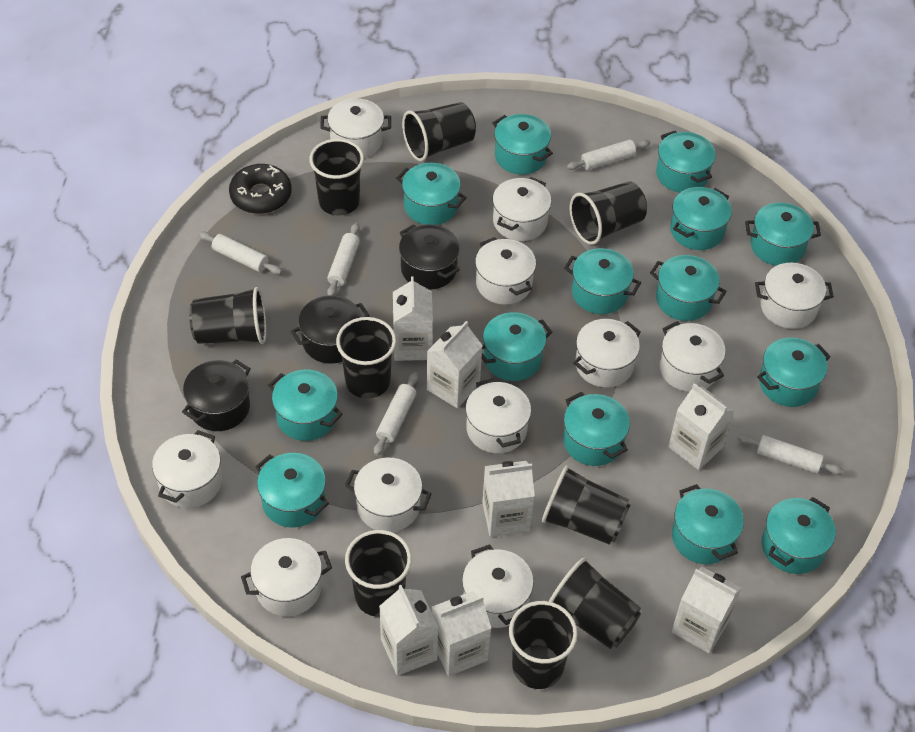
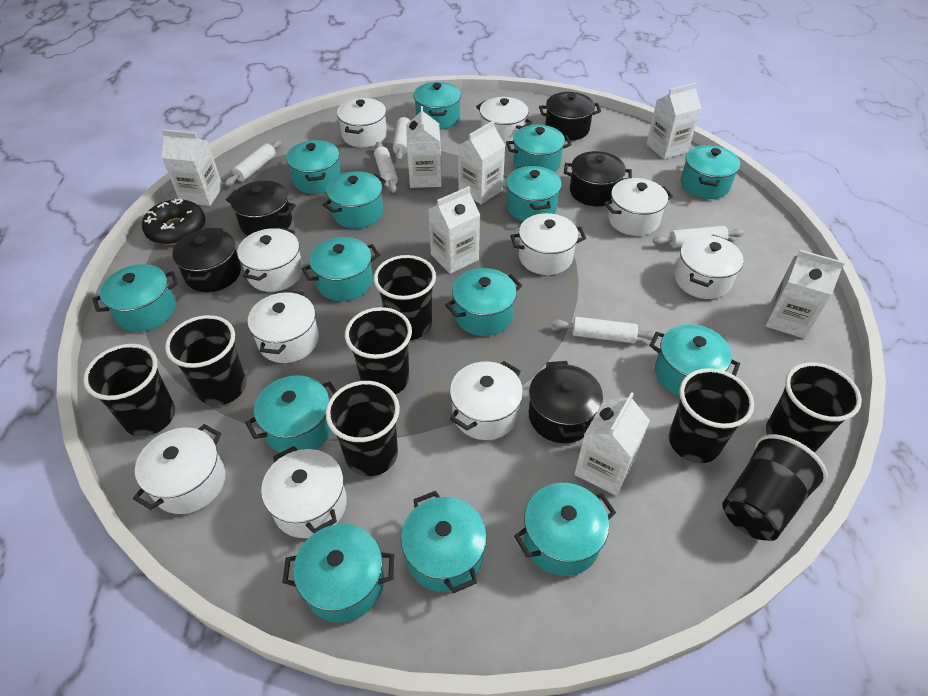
black cup: [189,287,266,344] [309,139,364,215] [336,317,396,399] [345,530,412,617] [402,102,476,161] [509,601,578,689] [542,465,630,545] [549,557,641,649] [569,181,647,245] = 9 -> [83,344,175,437] [165,315,246,406] [326,381,400,476] [345,307,412,394] [374,255,436,340] [669,368,754,463] [722,434,828,541] [766,362,862,453] = 8
black pot: [182,359,251,431] [291,295,370,364] [399,224,460,290] = 3 -> [172,228,241,292] [226,181,296,236] [528,361,603,443] [539,92,601,141] [564,151,632,206] = 5
white pot: [152,430,222,508] [241,538,332,616] [320,98,391,158] [345,458,432,532] [462,544,534,628] [465,378,531,453] [475,237,536,305] [493,177,551,241] [573,319,641,388] [659,321,726,392] [755,263,834,329] = 11 -> [133,424,226,514] [237,227,303,292] [248,290,319,363] [261,446,347,538] [337,98,387,147] [450,361,523,440] [476,97,532,146] [510,213,586,275] [604,178,673,236] [675,235,744,299] = 10

